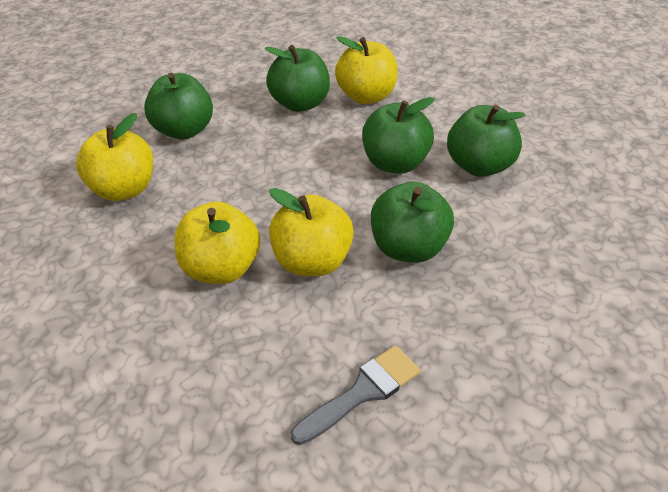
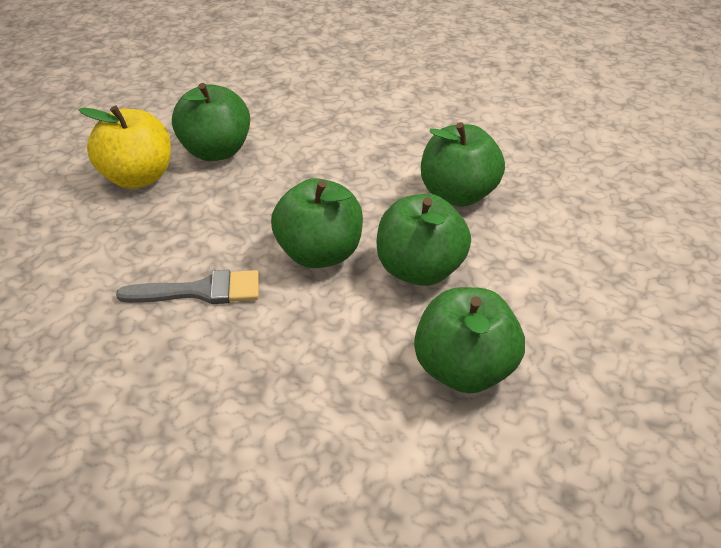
yellow apple: [76,113,153,201] [174,202,260,284] [269,188,354,276] [335,36,398,104] = 4 -> [79,106,171,189] = 1

